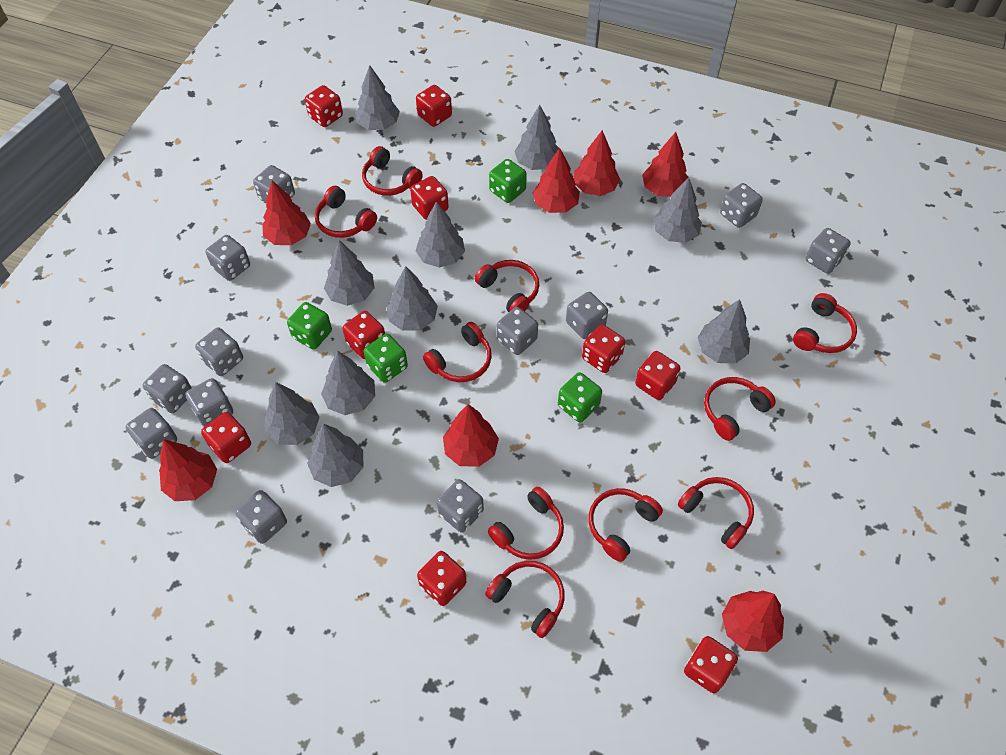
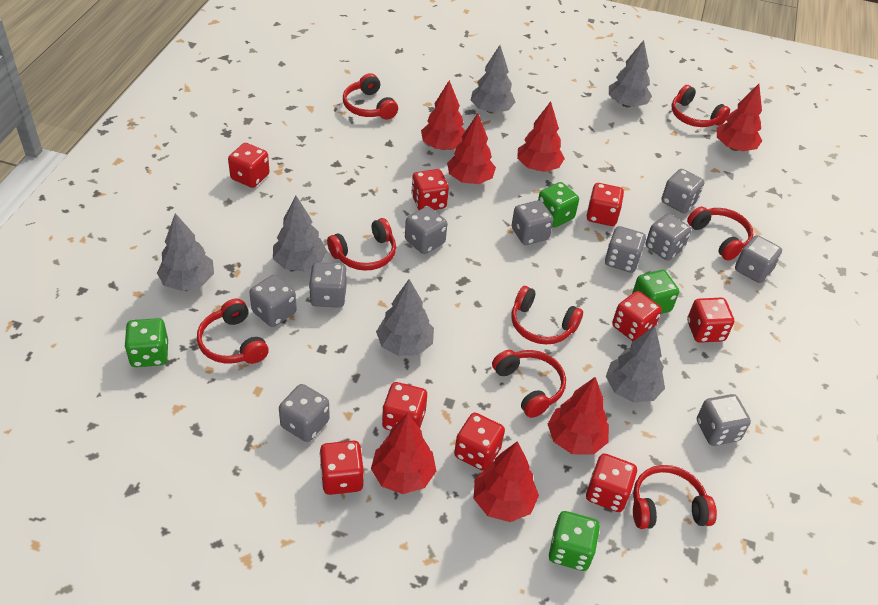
grey dice: [125,408,177,459] [142,364,192,413] [185,378,233,427] [195,328,243,376] [205,235,250,281] [235,490,287,544] [253,165,295,203] [437,479,484,533] [497,307,538,355] [566,292,608,339] [720,183,763,228] [805,228,851,274] = 12 -> [249,275,297,327] [279,384,330,442] [309,262,347,308] [405,206,447,254] [512,200,554,245] [605,226,646,273] [645,213,691,261] [661,169,705,213] [697,394,751,446] [735,235,782,283] = 10
grey tree: [264,382,320,445] [307,424,363,487] [321,351,375,415] [324,240,374,306] [355,65,400,130] [386,266,438,331] [416,202,465,268] [514,105,559,170] [653,177,702,243] [697,299,750,364] = 10 -> [157,213,214,291] [273,196,327,271] [376,279,434,356] [471,45,515,113] [606,326,665,403] [609,40,652,107] = 6
red headphones: [315,186,377,238] [362,146,423,196] [423,322,492,382] [475,260,539,312] [485,561,565,638] [488,487,564,560] [589,488,663,562] [678,477,754,549] [704,377,776,441] [793,293,857,353] = 10 -> [197,299,269,364] [327,218,396,271] [343,73,398,119] [492,350,566,418] [511,286,583,344] [633,465,717,529] [672,85,730,127] [687,207,753,261] = 8

